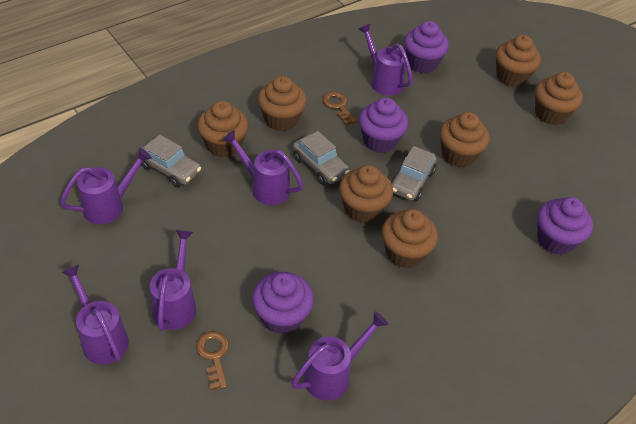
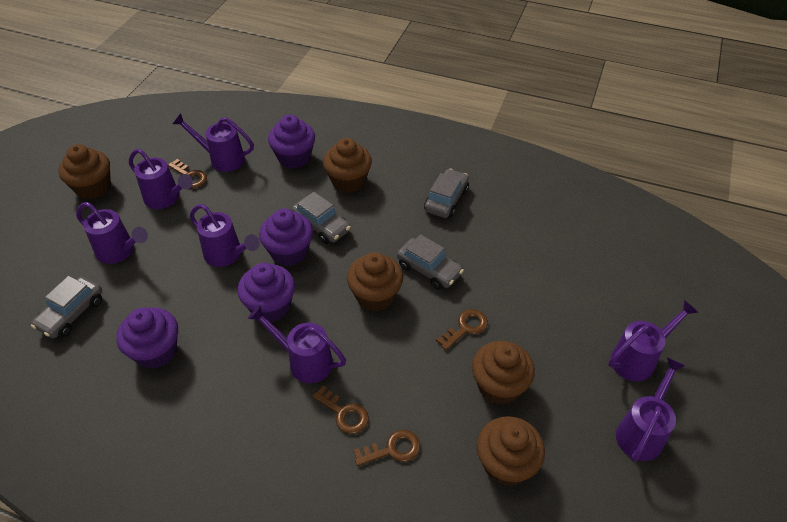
brown cupcake: [197,101,249,158] [258,76,307,131] [339,165,393,223] [382,209,438,268] [440,112,490,168] [496,35,541,87] [535,72,583,125] = 7 -> [59,144,111,199] [323,138,372,193] [347,252,403,311] [472,341,535,405] [477,416,545,486] = 5
brown key: [196,331,229,390] [323,92,357,125] = 2 -> [168,159,207,188] [312,385,369,434] [354,430,420,466] [436,309,488,350] = 4
grey car: [141,135,201,187] [293,131,350,185] [391,146,437,201] = 3 -> [31,276,102,338] [292,192,351,244] [397,234,464,290] [424,169,469,218] = 4
purple watering can: [60,148,152,224] [61,264,129,364] [150,230,196,331] [222,130,303,205] [291,311,388,400] [358,23,413,96] = 6 -> [76,202,148,264] [129,149,193,209] [173,113,254,172] [190,204,260,267] [248,305,346,383] [609,300,699,382] [616,357,686,462] = 7

